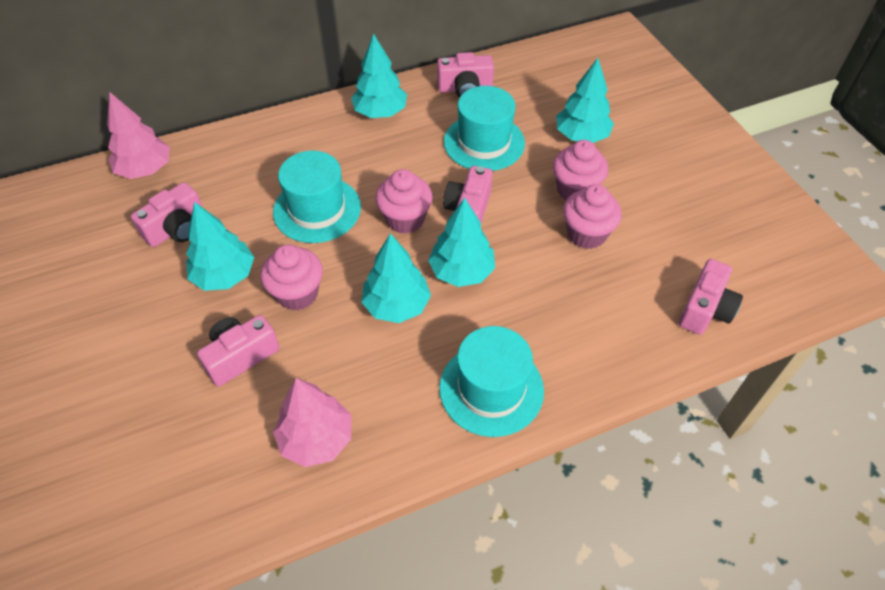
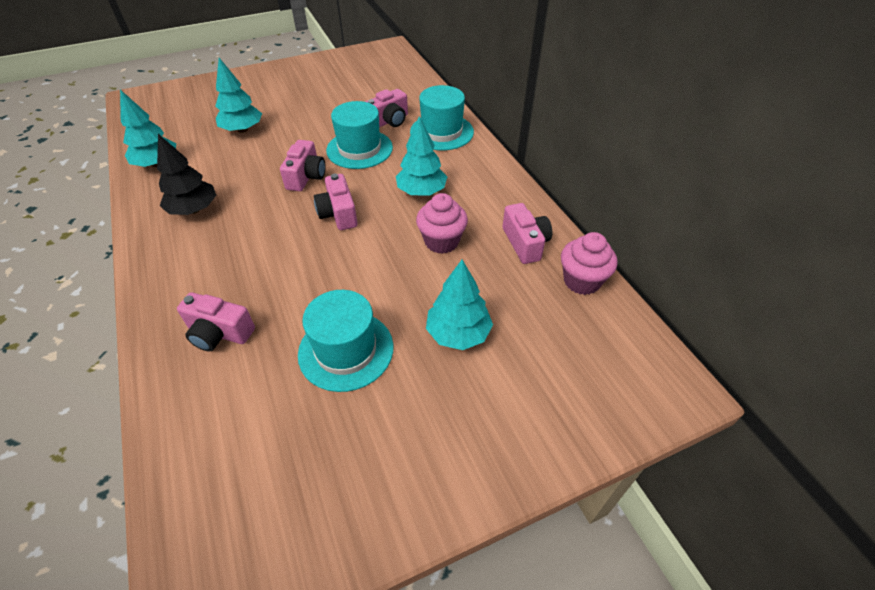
black tree: none = 0 -> [157,134,216,215] = 1
pink cupcake: [260,245,323,311] [375,169,433,234] [553,140,608,200] [563,184,622,249] = 4 -> [416,193,468,254] [561,232,618,295] = 2
pink tree: [107,92,170,179] [273,378,351,467] = 2 -> none = 0
turquoise tree: [186,202,254,291] [351,34,407,118] [361,233,431,323] [428,197,495,287] [556,58,614,143] = 5 -> [120,90,176,167] [215,58,262,133] [396,116,447,196] [426,260,493,350] = 4

